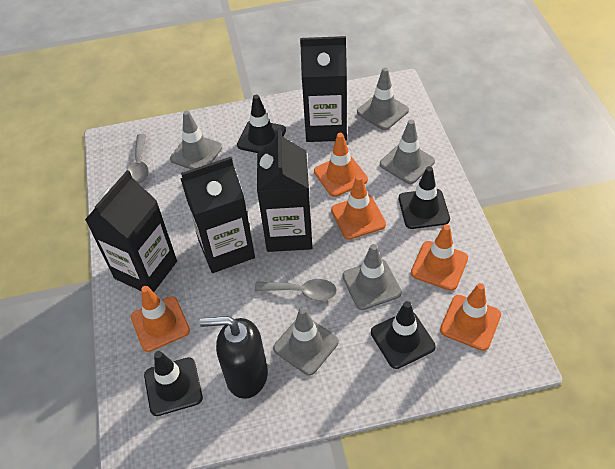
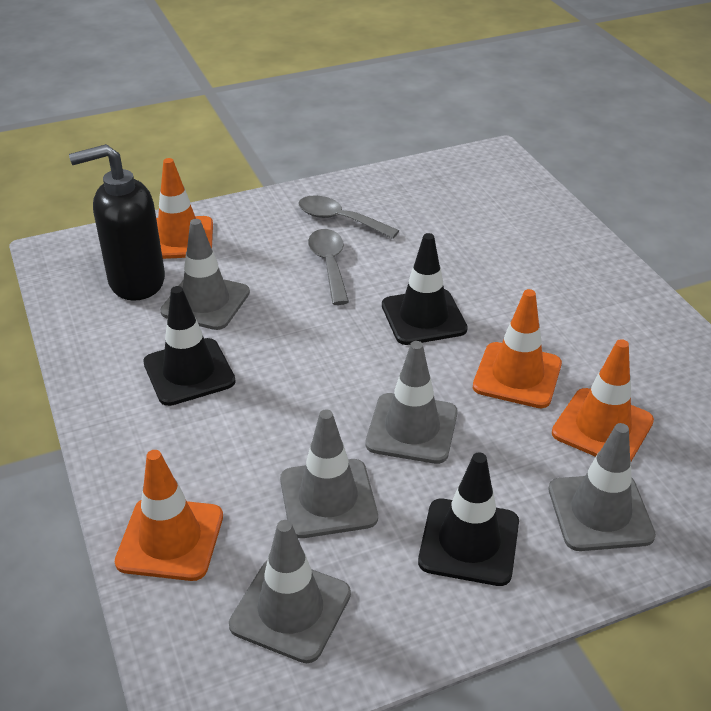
black carton: [85,170,177,292] [180,157,255,273] [257,129,312,252] [300,36,347,142] = 4 -> none = 0
black traffic cone: [144,351,203,416] [237,95,286,153] [371,301,436,369] [399,166,450,229] = 4 -> [143,286,236,406] [382,233,468,345] [418,452,519,586] = 3
orange traffic cone: [131,286,190,352] [314,133,368,197] [331,175,386,240] [411,224,468,291] [440,283,501,351] = 5 -> [115,450,223,581] [156,158,213,259] [473,289,562,408] [552,339,654,461] = 4

